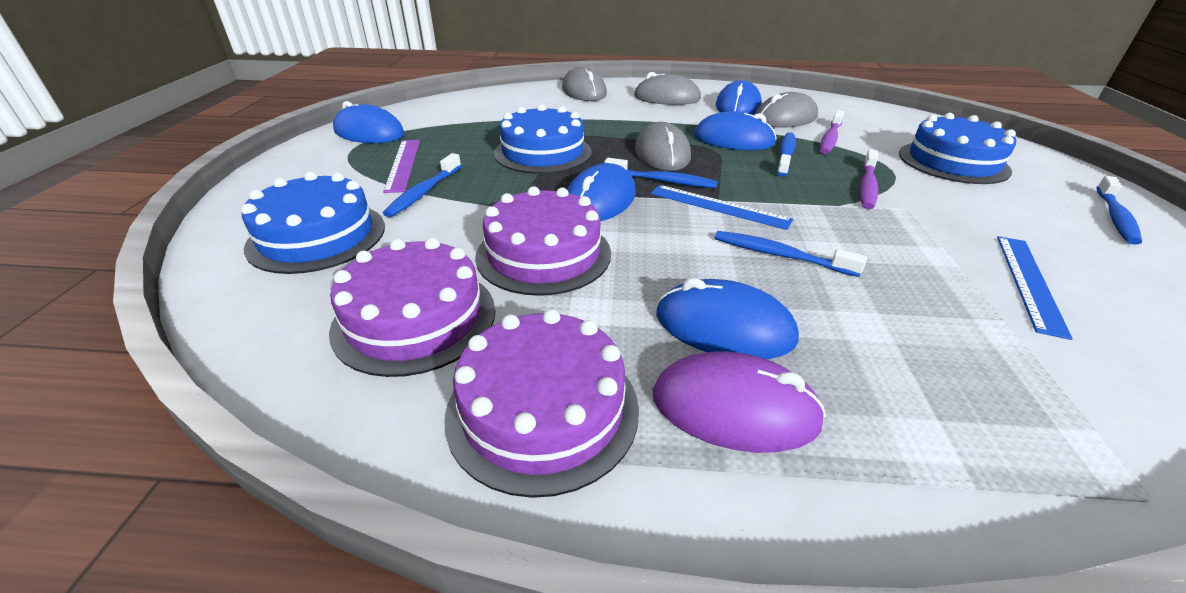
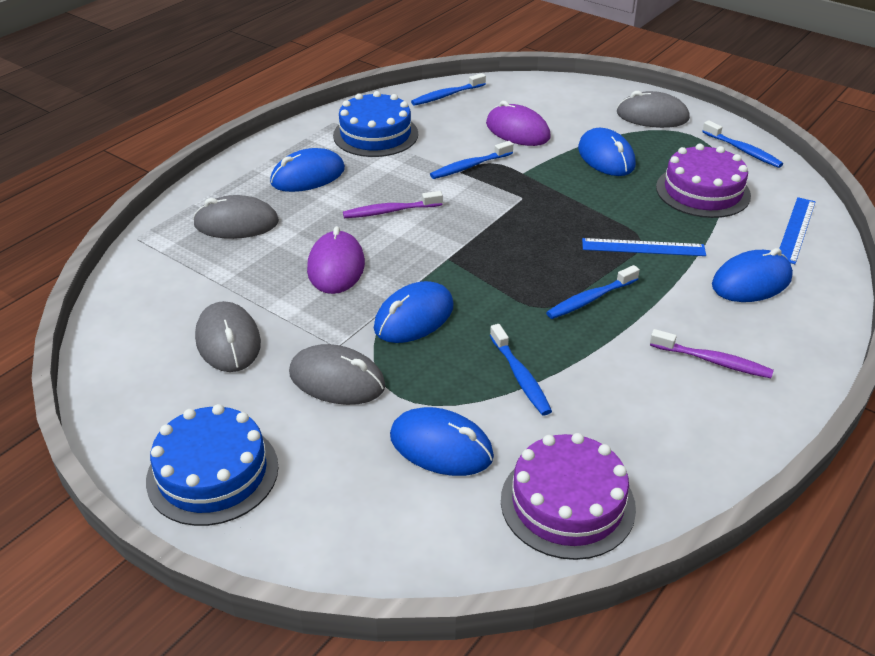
blue cake: [241,172,385,274] [494,104,592,174] [899,113,1016,184] = 3 -> [146,404,278,526] [333,91,418,157] = 2
purple cake: [329,238,495,377] [444,309,639,498] [475,186,611,296] = 3 -> [501,433,636,560] [656,144,751,218] = 2
purple mouse: [653,351,826,453] = 1 -> [307,226,365,294] [486,101,551,146] = 2
purple ruler: [383,140,420,193] = 1 -> none = 0

